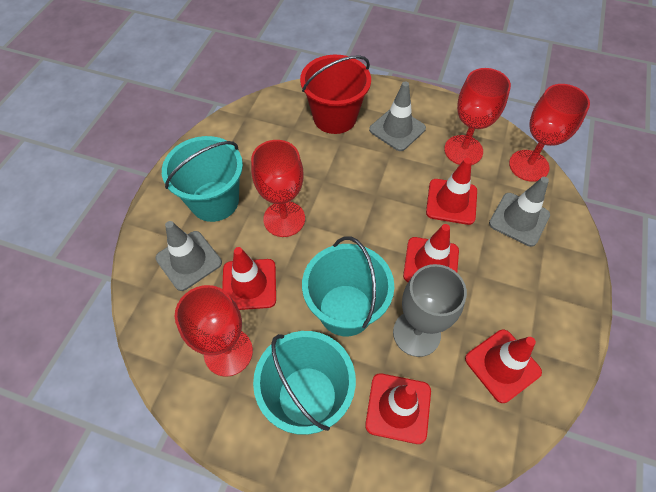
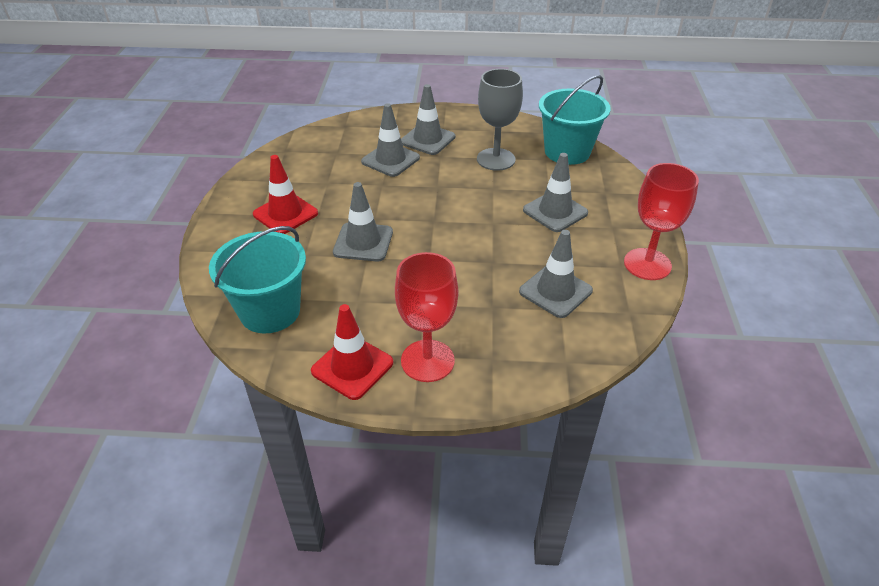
grey traffic cone: [156,221,222,291] [369,81,426,151] [489,177,550,247] = 3 -> [333,182,393,262] [361,103,420,177] [401,84,455,155] [519,230,593,318] [523,153,588,232] = 5
red bucket: [300,55,371,134] = 1 -> none = 0
red goblet: [175,285,253,377] [251,140,305,237] [444,68,511,165] [509,84,590,182] = 4 -> [395,252,458,382] [624,163,699,280] = 2
red traffic cone: [222,247,276,310] [365,373,431,444] [403,224,459,282] [426,158,477,225] [465,330,542,403] = 5 -> [253,155,318,234] [311,304,393,400] = 2
turquoise bucket: [162,136,243,222] [253,331,356,435] [302,236,394,336] = 3 -> [209,226,306,334] [539,75,611,165] = 2

